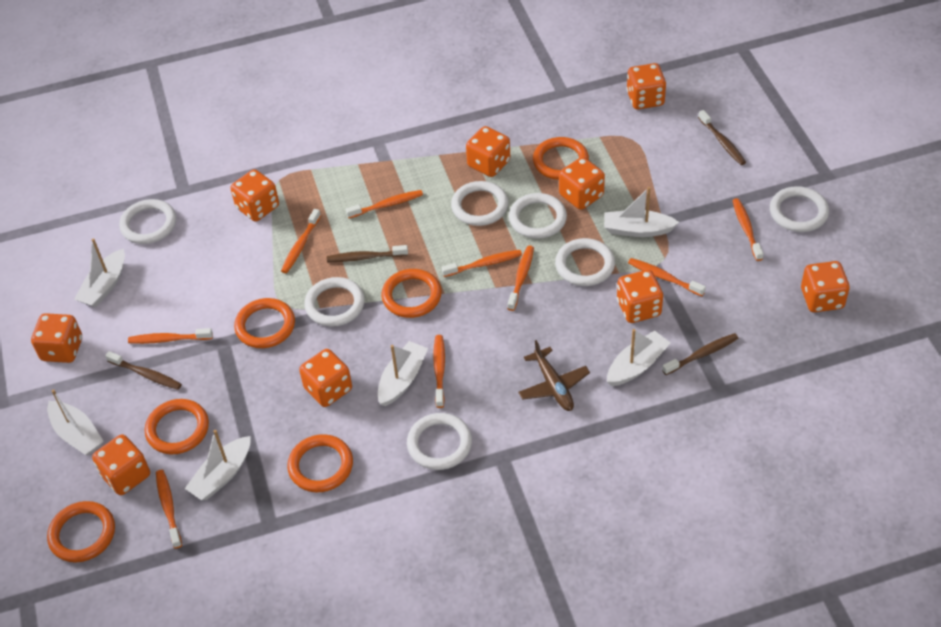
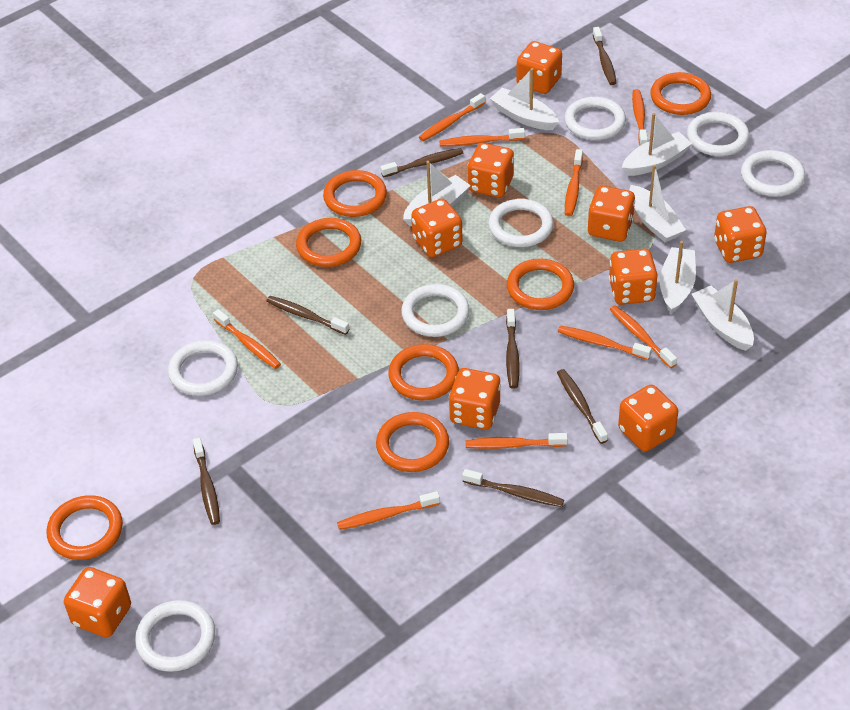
brown plane: [518,340,590,411] = 1 -> none = 0
brown toothbrush: [105,351,182,390] [327,245,408,262] [662,333,739,375] [698,110,746,165] = 4 -> [193,438,220,525] [266,296,349,335] [380,148,463,177] [462,469,564,507] [506,309,520,389] [557,369,608,444] [593,27,616,85] = 7
orange ring: [47,501,115,563] [145,399,209,454] [234,298,295,348] [287,434,353,492] [381,269,442,318] [533,137,589,180] = 6 -> [46,495,123,560] [296,218,361,267] [323,170,387,217] [376,412,449,472] [388,344,459,400] [507,259,574,310] [650,72,711,115] = 7

